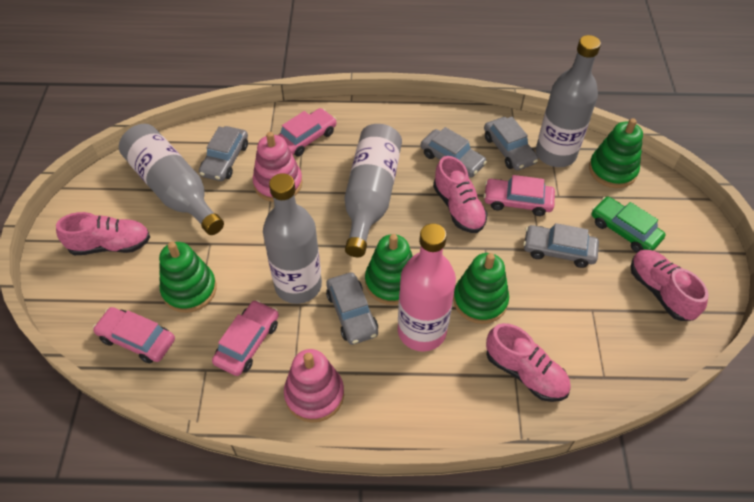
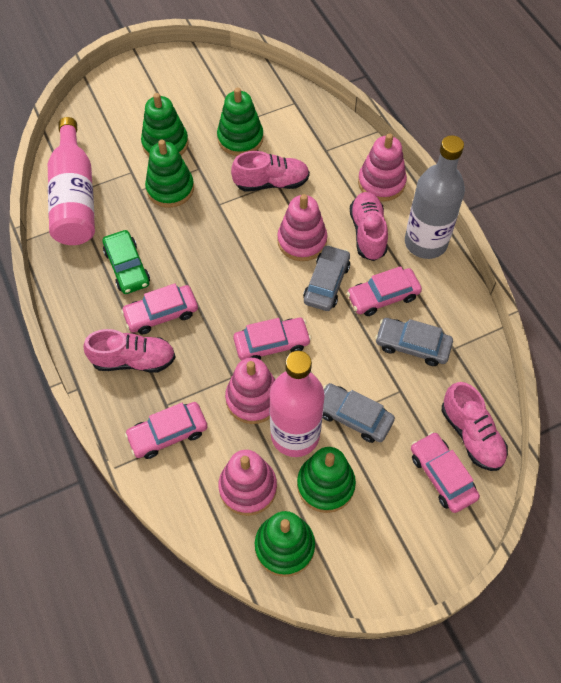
green stacking toy: [159,242,217,313] [365,234,413,305] [453,253,509,324] [589,118,643,188] = 4 -> [141,93,188,156] [145,140,194,208] [217,88,264,156] [255,511,315,577] [297,447,356,513] = 5
grey bottle: [119,124,224,235] [263,173,322,304] [344,124,402,257] [536,35,601,167] = 4 -> [405,135,465,259] = 1
grey car: [199,126,248,181] [326,272,378,345] [421,127,487,178] [484,117,538,170] [523,223,599,268] = 5 -> [303,245,350,311] [323,383,395,443] [375,318,453,366] = 3
pink bottle: [398,224,456,352] = 1 -> [48,117,95,245] [270,351,325,457] = 2
pink car: [93,307,175,363] [212,300,279,376] [278,108,337,157] [484,175,555,216] = 4 -> [121,283,198,334] [125,402,208,459] [233,318,311,360] [347,266,422,316] [411,432,480,513] = 5
pink stacking toy: [252,132,303,202] [284,349,344,423] = 2 -> [218,450,277,516] [225,358,275,424] [277,194,327,261] [358,133,407,202] = 4

